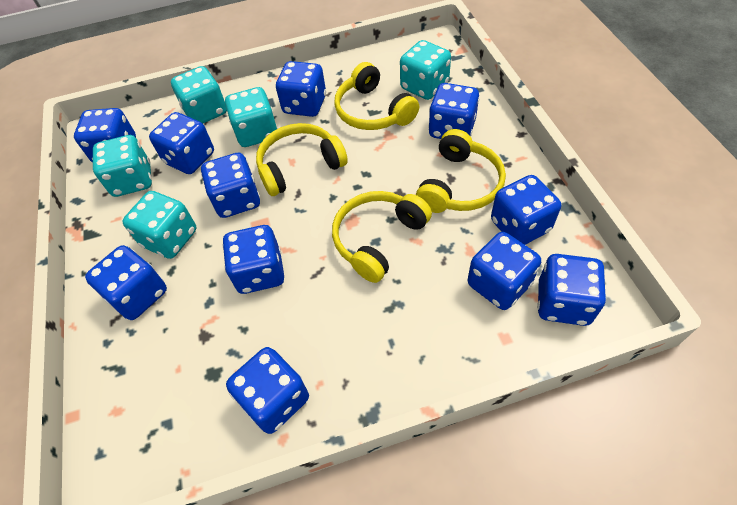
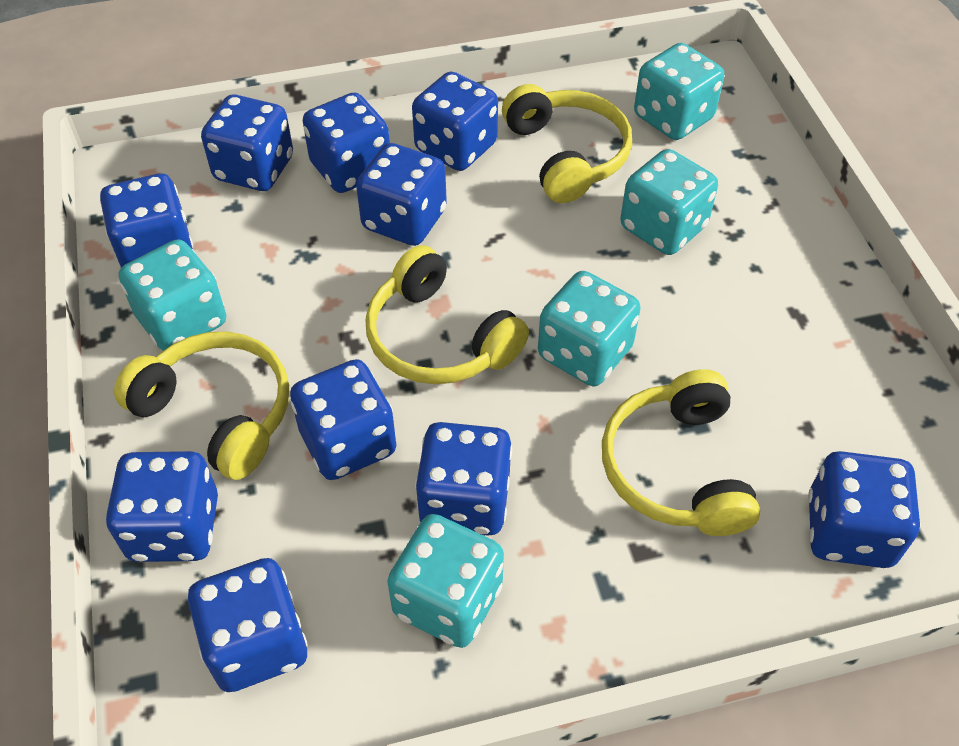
blue dice: [74,108,136,163] [85,245,167,320] [149,112,214,174] [201,153,260,218] [223,225,284,294] [226,347,309,434] [276,61,326,117] [428,83,480,139] [468,232,541,310] [491,175,561,245] [537,254,606,326] = 11 -> [100,173,193,267] [106,451,218,562] [188,558,308,692] [201,95,293,191] [290,359,396,480] [303,92,390,193] [356,143,447,246] [412,72,498,171] [415,422,512,536] [808,451,920,568] = 10

